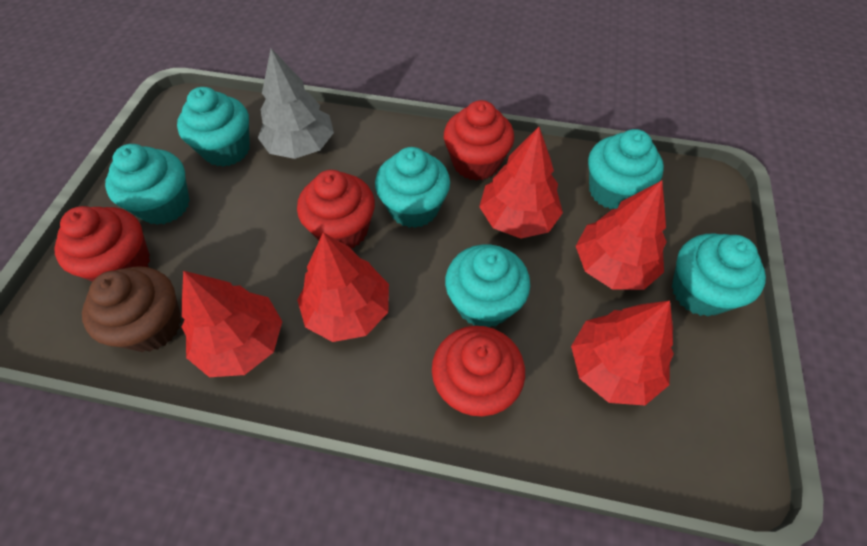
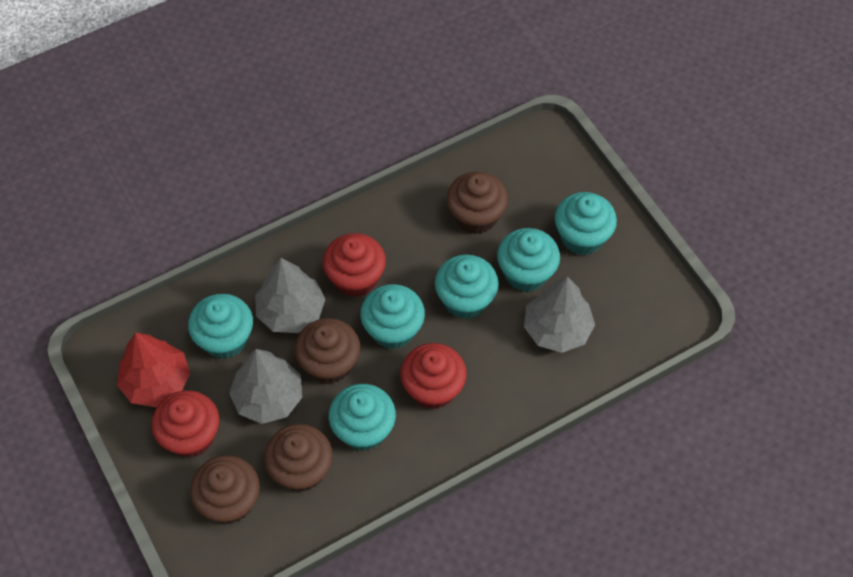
brown cupcake: [82,266,181,352] = 1 -> [190,455,260,524] [264,424,333,492] [295,318,360,384] [447,172,508,234] = 4
grey tree: [258,48,334,159] = 1 -> [229,349,302,424] [255,258,325,333] [524,277,595,353] = 3
red cupcake: [54,206,150,282] [297,170,375,248] [432,326,525,416] [444,100,514,181] = 4 -> [152,390,219,458] [323,233,386,297] [400,343,467,409] = 3
red tree: [182,271,282,377] [297,232,389,342] [479,127,563,239] [571,301,674,405] [576,180,667,290] = 5 -> [117,332,190,407] = 1

